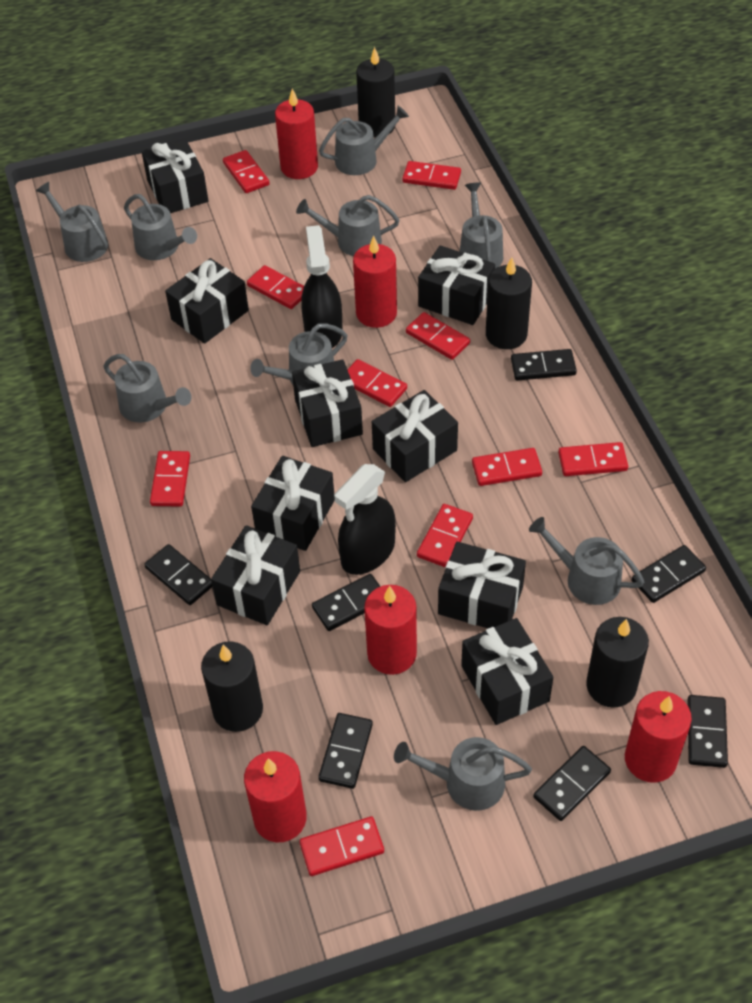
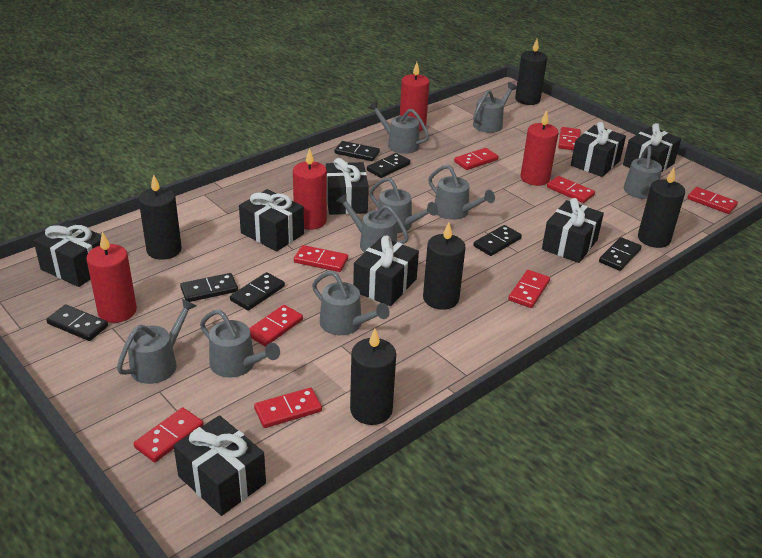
black candle: [201,641,263,732] [356,47,395,137] [486,257,532,349] [586,617,649,708] = 4 -> [138,175,182,260] [350,329,396,425] [423,222,466,310] [515,39,547,105] [638,168,685,248] = 5
black gift: [142,138,208,213] [165,258,249,344] [211,525,300,625] [251,456,335,551] [292,359,363,447] [372,390,458,482] [418,245,495,325] [438,542,526,628] [461,618,553,725] = 9 -> [34,220,101,287] [173,415,266,516] [239,189,304,251] [326,158,369,215] [353,236,419,306] [542,198,604,263] [571,122,626,177] [623,123,681,173] = 8
black spray bottle: [301,225,343,348] [334,464,396,575] = 2 -> none = 0
red candle: [244,751,307,842] [275,89,318,179] [353,236,397,328] [364,585,417,675] [625,691,692,783] = 5 -> [86,232,137,323] [293,148,327,230] [400,62,430,131] [521,110,559,186] = 4
red domino: [150,451,190,507] [223,150,270,193] [247,265,304,309] [299,816,384,876] [347,359,407,407] [402,161,461,190] [406,312,470,360] [417,504,473,567] [472,448,542,486] [558,442,628,476] = 10 -> [134,407,204,462] [249,305,303,346] [254,388,322,428] [294,245,348,272] [454,148,499,170] [508,270,550,308] [547,176,595,203] [558,127,581,150] [687,187,738,214] = 9

